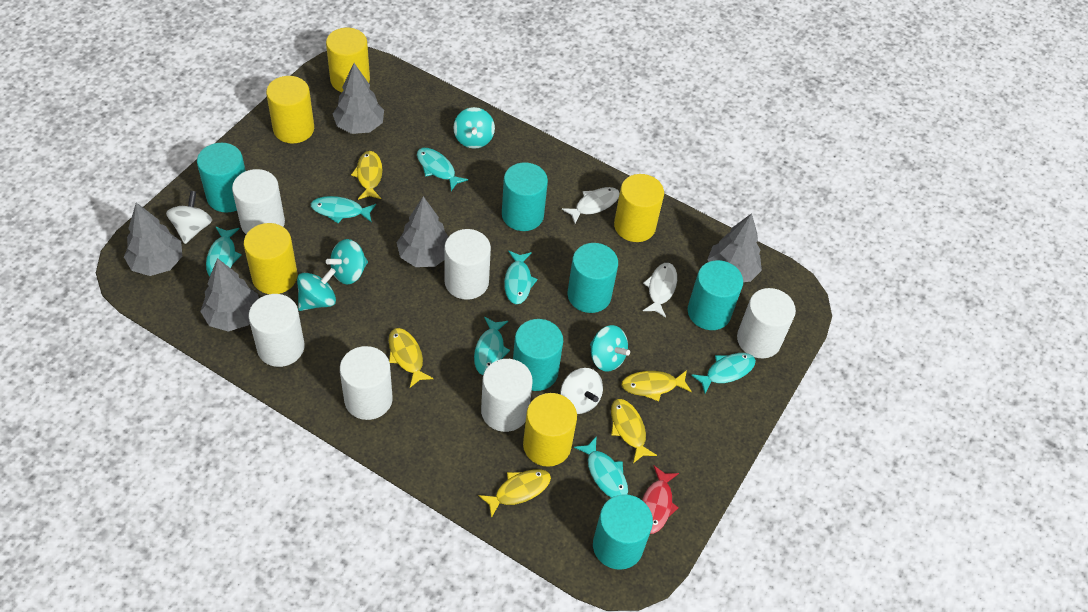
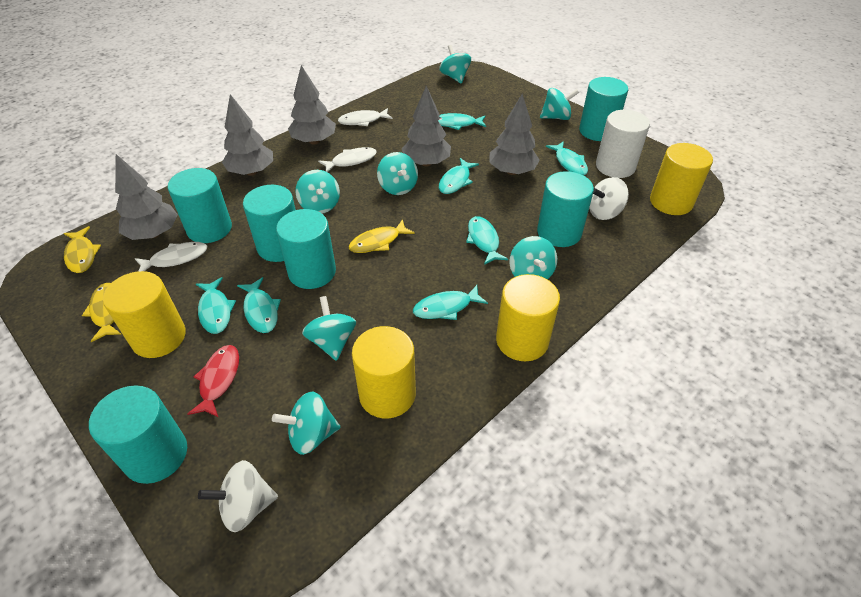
turquoise spinning top: [297,268,336,311] [326,239,368,284] [453,107,495,149] [590,325,630,372] = 4 -> [272,392,341,455] [295,170,340,214] [302,296,356,361] [377,152,418,195] [439,45,471,84] [509,236,557,280] [540,88,579,120] = 7
white cylinder: [232,169,285,234] [249,294,305,367] [340,346,393,420] [444,229,491,300] [481,359,533,432] [737,288,796,358] = 6 -> [596,110,650,178] = 1
white fish: [562,187,620,224] [643,263,677,318] = 2 -> [134,242,207,271] [318,147,377,172] [338,108,393,126] = 3
yellow cylinder: [244,223,297,294] [266,76,314,144] [326,28,370,92] [523,393,577,467] [614,174,664,242] = 5 -> [103,271,186,358] [352,326,416,418] [496,274,560,361] [650,143,713,215] = 4
yellow fish: [351,151,382,200] [389,328,433,388] [478,469,551,518] [611,399,657,463] [621,370,692,401] = 5 -> [64,226,101,273] [82,283,122,342] [348,219,415,253] = 3

